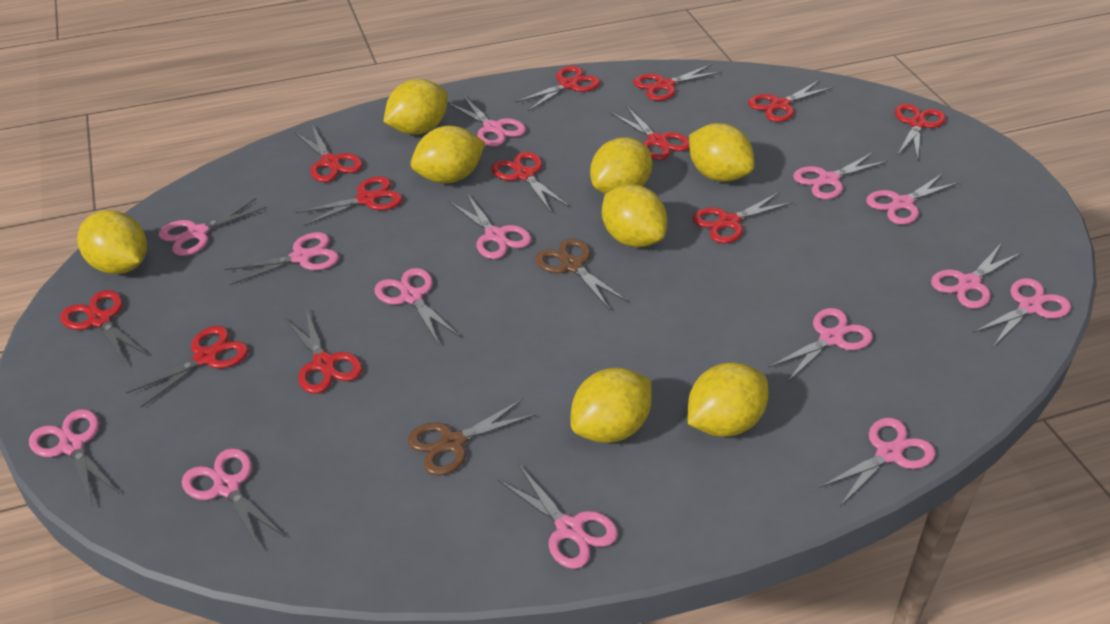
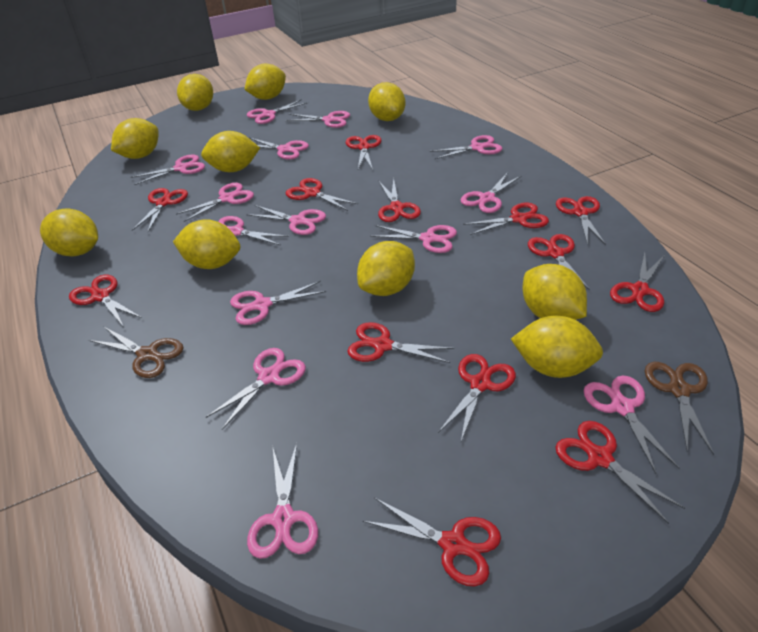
red scissors: [60,290,149,366] [126,326,249,408] [283,309,363,394] [294,125,363,182] [296,176,403,226] [491,152,570,212] [515,66,600,111] [610,106,689,160] [633,64,722,101] [692,192,793,244] [748,80,833,122] [895,103,946,160] = 12 -> [69,275,142,327] [132,188,188,232] [286,178,358,211] [346,135,382,170] [347,322,454,363] [363,497,501,586] [378,178,421,222] [438,354,516,441] [463,203,549,235] [528,234,590,290] [555,421,685,524] [556,196,606,245] [610,252,664,312] = 13
yellow lemon: [77,210,147,274] [383,79,448,135] [411,126,486,184] [570,368,652,443] [590,137,652,194] [602,184,667,247] [688,363,768,437] [689,123,754,182] = 8 -> [40,208,98,256] [111,118,159,159] [173,219,240,269] [177,74,213,111] [201,131,260,172] [244,64,286,100] [357,241,415,296] [368,82,405,121] [511,316,603,378] [523,264,587,320] = 10

